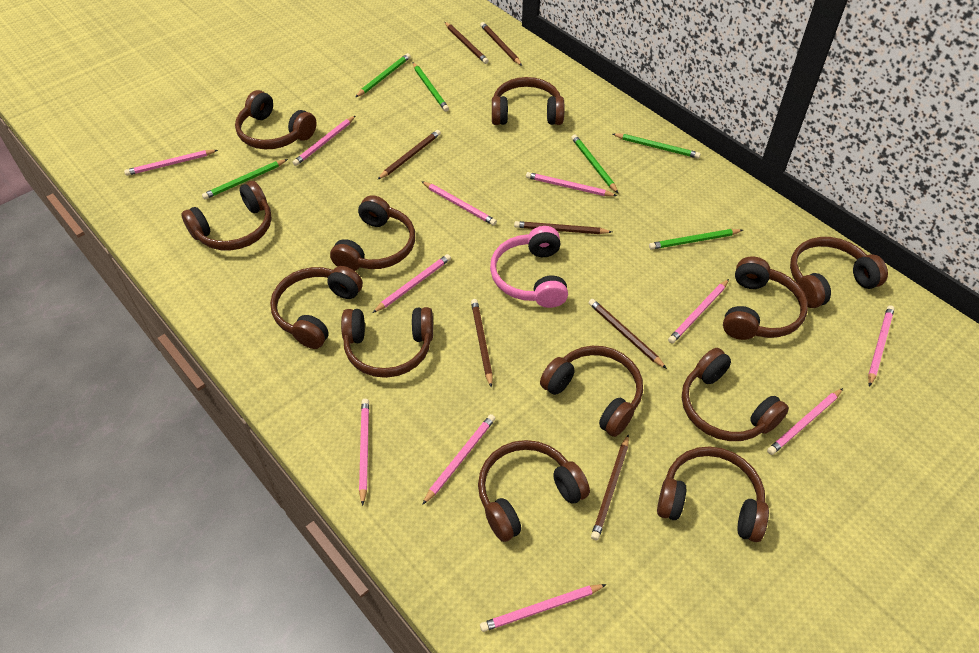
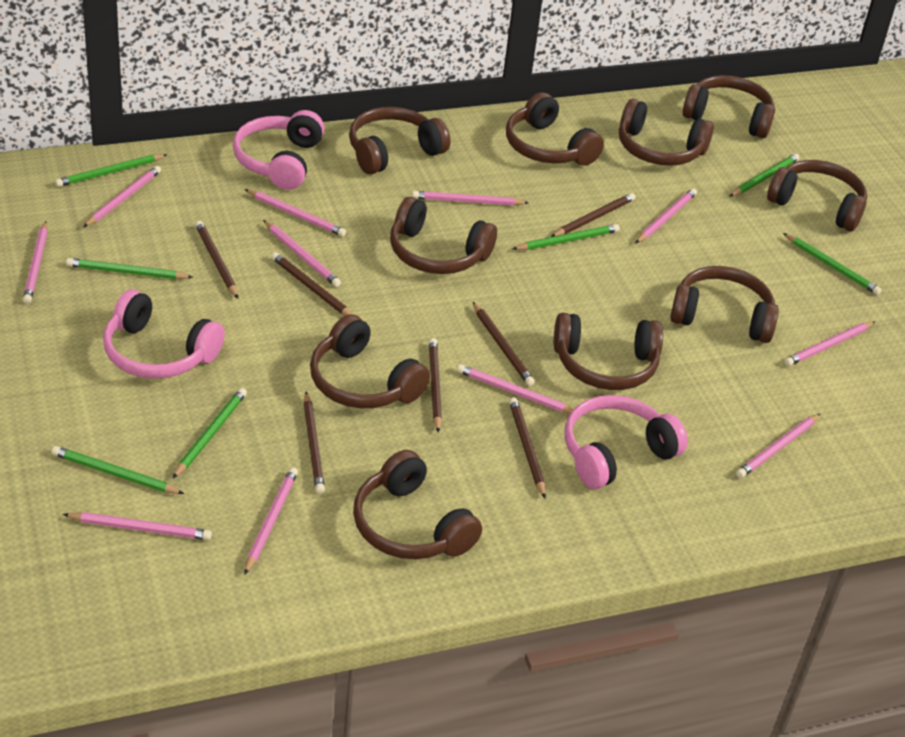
brown headphones: [181,181,272,251] [235,90,317,149] [270,266,363,349] [330,195,415,271] [341,307,433,378] [478,440,590,542] [492,77,564,125] [540,346,643,437] [657,447,769,542] [682,348,789,441] [723,256,808,340] [790,237,888,308] = 12 -> [310,314,430,408] [349,107,450,174] [353,450,482,559] [390,197,497,274] [506,92,604,166] [554,313,663,390] [619,99,714,166] [670,266,779,343] [683,75,775,138] [767,160,867,231] = 10
green pencil: [202,159,288,200] [356,53,411,97] [413,63,449,112] [571,135,618,193] [613,133,701,158] [649,229,743,249] = 6 -> [51,446,184,494] [55,154,168,187] [66,258,193,279] [173,388,247,478] [513,224,620,250] [729,154,800,197] [783,233,882,295] = 7
pink headphones: [490,226,568,308] = 1 -> [103,289,225,379] [233,110,325,190] [564,395,688,489] = 3

